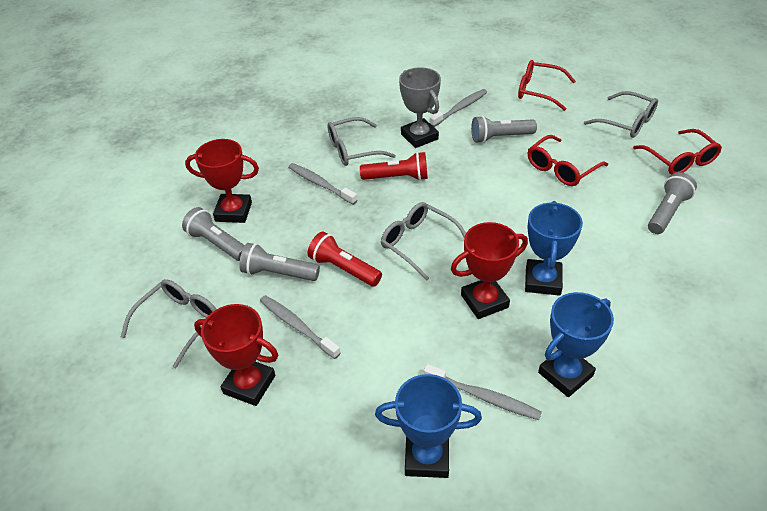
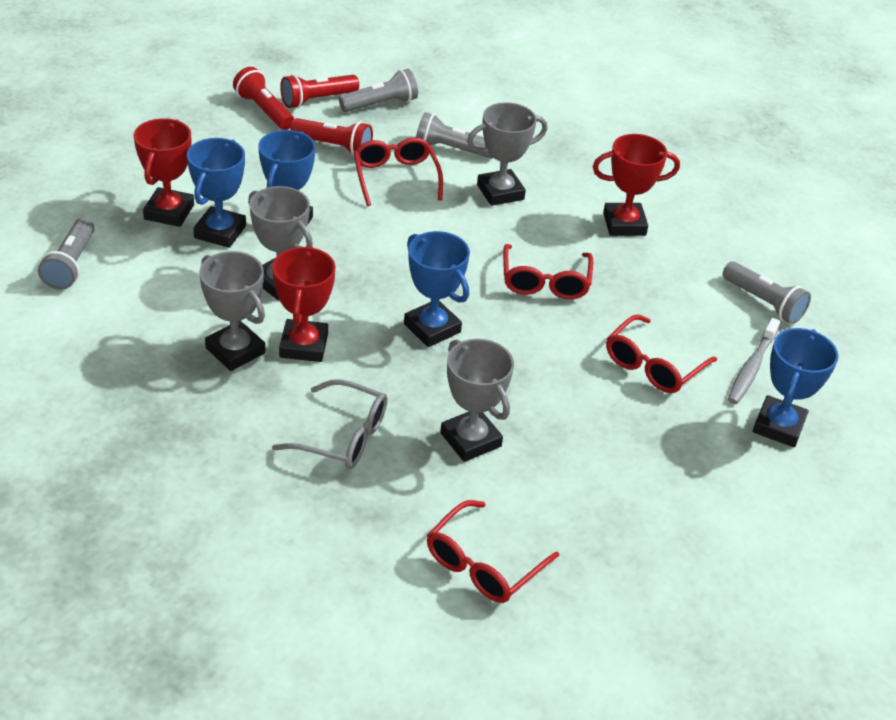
blue trophy: [375,374,482,478] [525,201,583,296] [538,292,614,397] = 3 -> [187,138,246,248] [258,130,316,225] [404,231,470,347] [753,328,839,447] = 4
grey glasses: [121,279,216,368] [327,117,396,166] [381,202,466,280] [584,91,658,138] = 4 -> [272,379,388,469] = 1
grey toothbrush: [260,295,341,359] [288,163,357,205] [424,364,542,420] [430,89,487,127] = 4 -> [728,318,780,404] = 1
grey trophy: [399,67,441,148] = 1 -> [199,251,265,371] [248,186,313,300] [440,339,514,462] [467,102,547,206] = 4
red flashlight: [307,231,382,286] [360,152,428,181] = 2 -> [233,67,294,130] [280,74,359,108] [290,118,373,156] = 3
red glasses: [518,60,576,111] [528,135,608,186] [633,129,722,175] = 3 -> [354,137,443,206] [427,500,559,603] [503,244,593,299] [606,314,717,393] = 4

